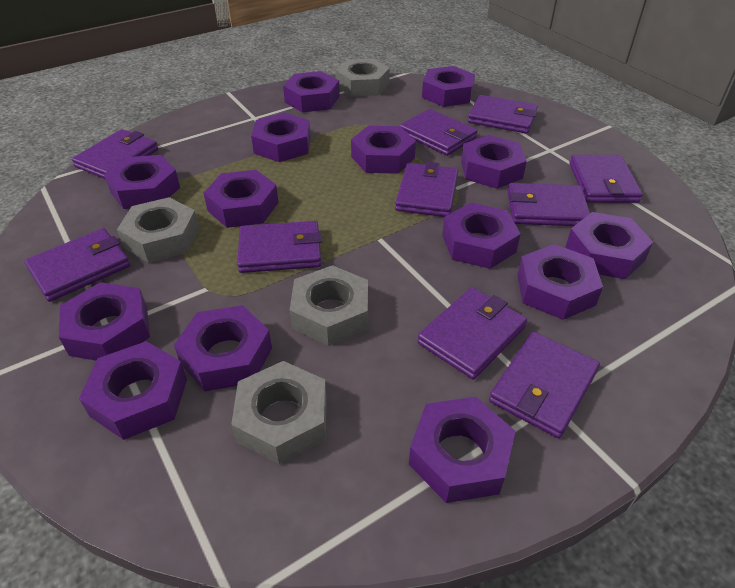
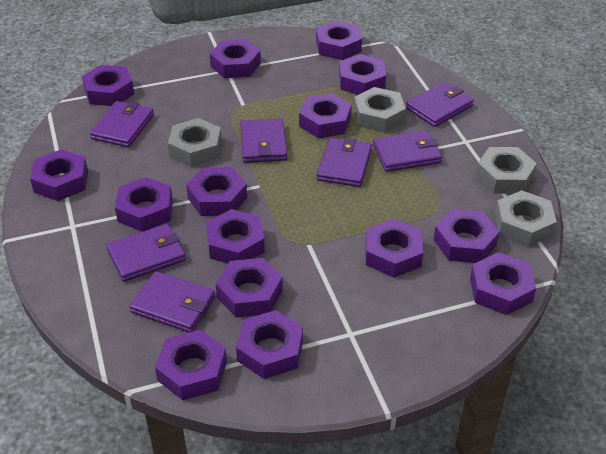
purple nut: [59,282,150,361] [79,341,187,440] [104,155,180,209] [174,305,272,391] [204,170,279,228] [251,113,311,162] [283,71,340,113] [351,126,416,174] [409,397,515,503] [422,66,475,107] [442,203,521,269] [461,135,527,189] [517,244,603,320] [566,212,653,279] = 14 -> [30,149,88,201] [81,65,134,106] [115,177,173,232] [155,330,227,400] [186,167,247,216] [206,209,265,263] [210,39,261,78] [215,258,283,317] [236,310,303,379] [299,93,352,139] [316,21,362,60] [339,54,386,95] [365,218,423,278] [434,209,499,263] [470,252,536,315] = 15
purple wallet: [25,228,130,302] [72,129,158,179] [237,221,322,273] [395,162,458,217] [400,109,478,156] [417,287,527,379] [468,95,538,134] [489,332,600,438] [507,183,590,226] [569,155,643,203] = 10 -> [90,101,154,147] [106,224,186,282] [129,271,215,333] [240,118,287,163] [317,137,372,187] [373,130,442,172] [406,82,474,127] = 7

